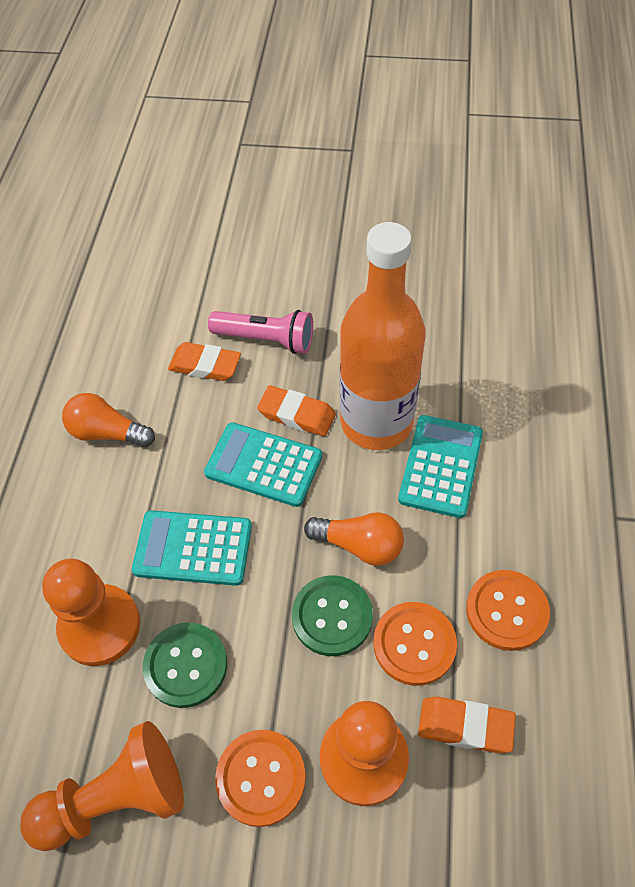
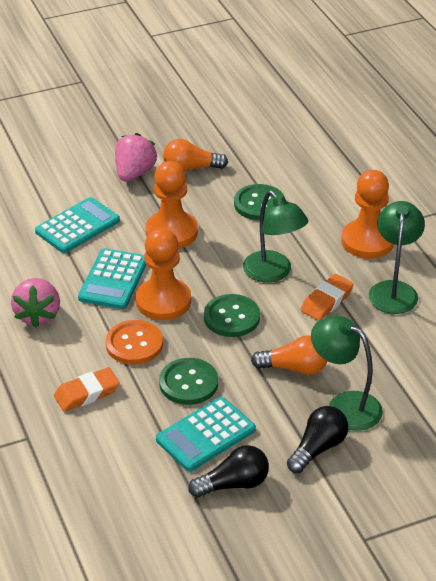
black light bulb: none = 0 -> [188,445,269,498] [287,406,348,473] = 2
green button: [143,622,227,708] [292,575,373,656] = 2 -> [159,358,218,405] [204,294,260,337] [234,184,283,220] = 3
green lamp: none = 0 -> [243,191,309,283] [311,316,383,431] [368,201,425,314] = 3
orange bottle: [340,222,426,450] = 1 -> none = 0
orange button: [215,730,306,827] [373,602,457,686] [466,570,550,651] = 3 -> [105,320,163,365] = 1
orange eraser: [168,342,241,381] [257,385,336,436] [418,697,516,753] = 3 -> [54,367,120,412] [300,274,354,321] = 2
pink flashlight: [208,310,313,354] = 1 -> none = 0
pink strawberry: none = 0 -> [11,278,60,328] [115,133,157,182] = 2

